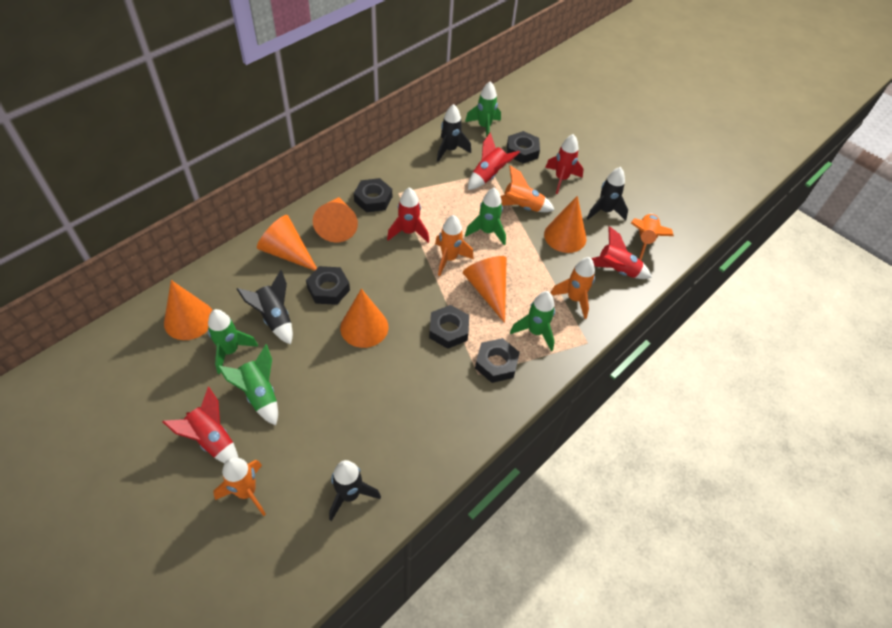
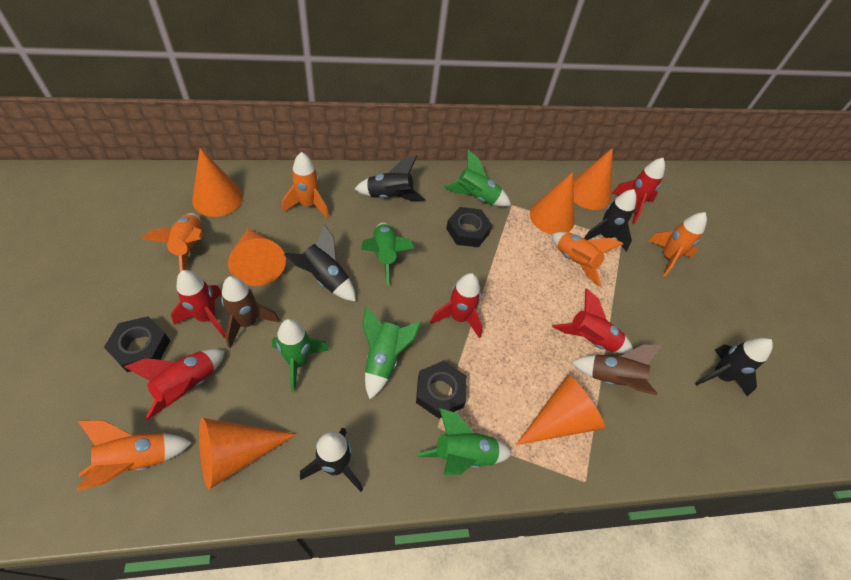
black nut: [306,266,350,305] [354,178,392,212] [429,305,469,349] [475,338,520,383] [507,131,540,163] = 5 -> [104,316,170,372] [416,361,467,418] [446,207,492,247] = 3
black rocket: [237,270,293,345] [329,460,381,521] [437,104,471,162] [587,167,628,221] = 4 -> [284,224,356,302] [300,428,363,492] [355,155,425,201] [584,189,636,252] [695,338,773,397] = 5
brown rocket: none = 0 -> [221,276,280,349] [572,345,663,396] = 2

